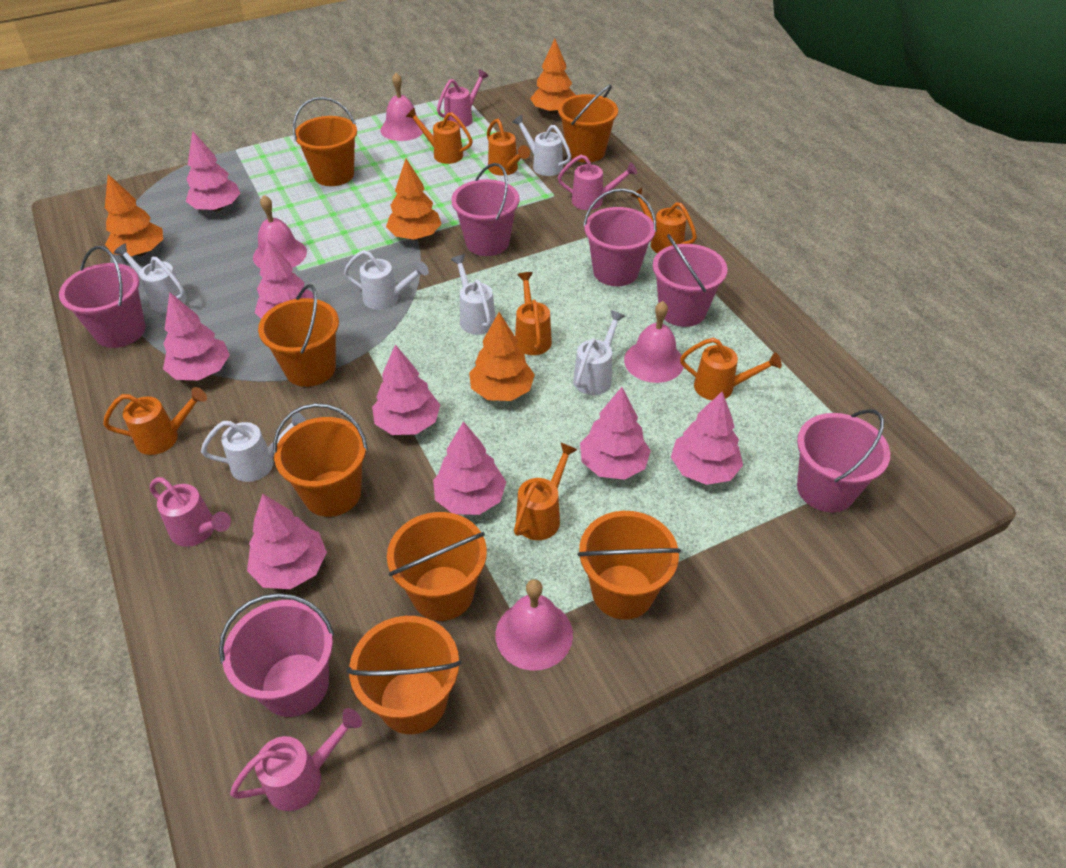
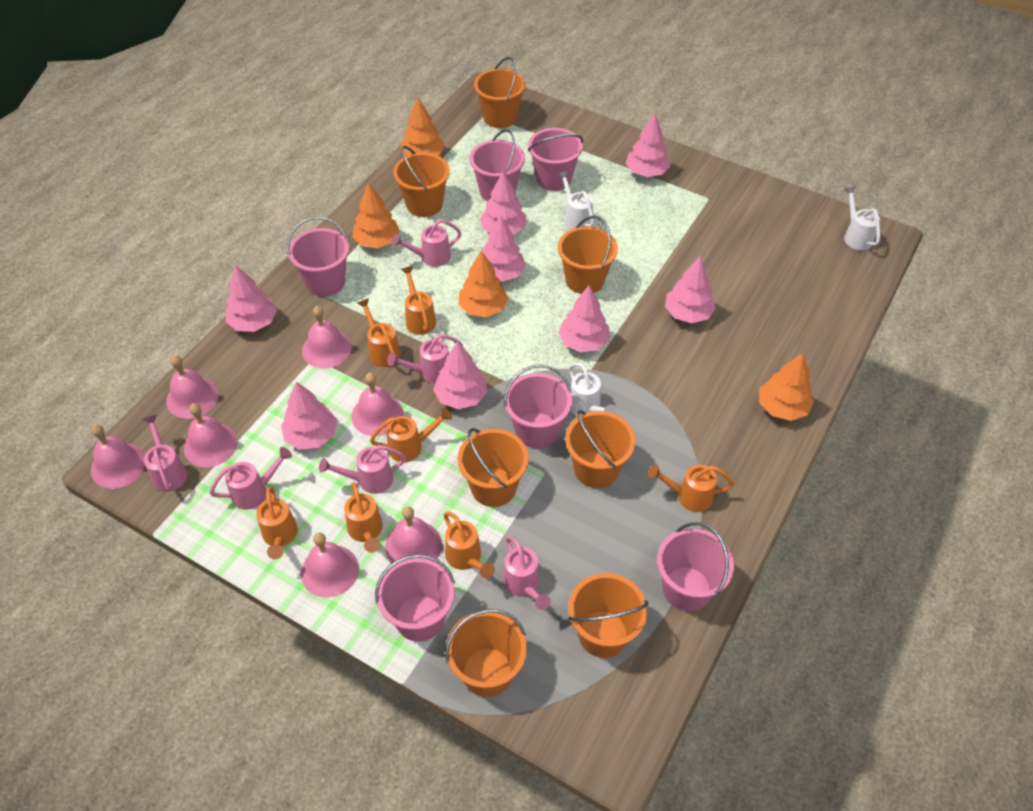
pink bell: [253,195,307,269] [380,73,425,141] [496,579,573,671] [624,301,684,383] = 4 -> [91,424,145,489] [166,355,218,419] [184,403,238,467] [301,532,359,598] [302,306,352,369] [351,373,403,436] [385,507,442,563] = 7
pink watering can: [150,477,231,547] [230,708,362,811] [437,69,489,128] [558,155,637,210] = 4 -> [143,415,187,492] [209,447,292,510] [319,445,406,494] [387,334,463,383] [392,219,462,267] [503,536,551,610] = 6
white watering can: [114,243,186,313] [201,412,306,482] [344,250,429,310] [451,255,496,335] [512,115,571,176] [573,310,625,395] = 6 -> [557,171,594,230] [569,363,617,415] [844,186,880,250] = 3

